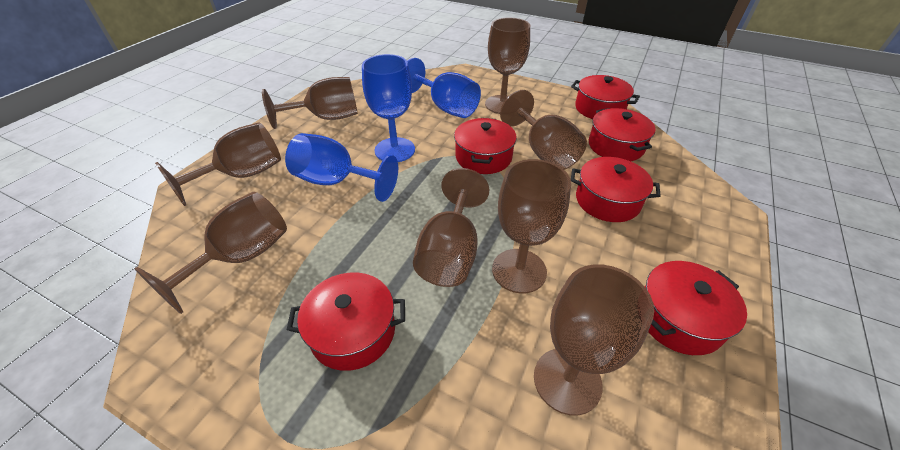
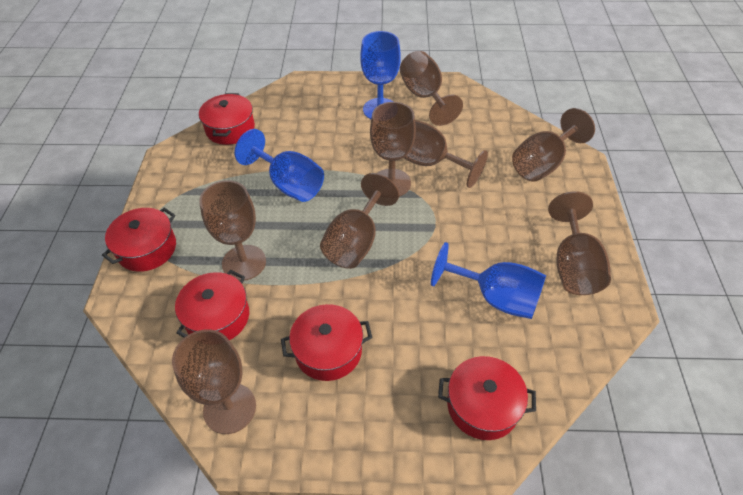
red pot: [287,273,405,371] [454,118,517,174] [571,75,640,119] [571,157,661,222] [589,108,656,161] [645,261,747,355] = 6 -> [102,207,176,272] [175,270,249,340] [199,93,255,145] [281,304,372,381] [438,356,536,440] = 5

